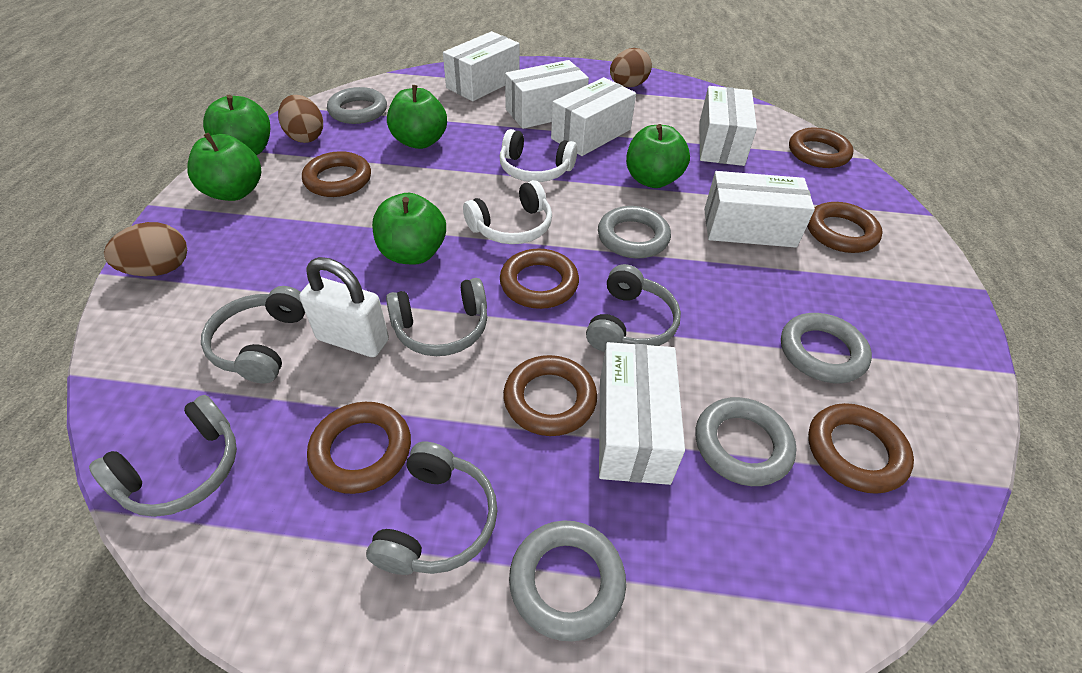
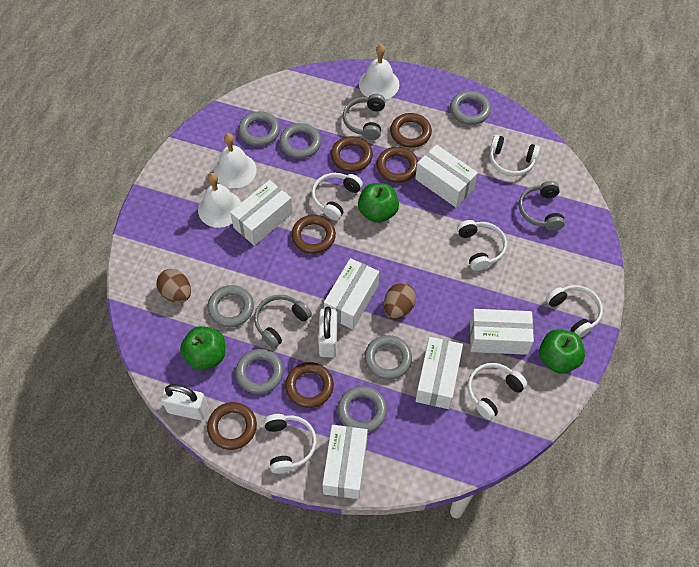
brown egg: [104,222,187,276] [278,95,323,143] [610,48,652,87] = 3 -> [156,269,191,303] [384,283,416,319] = 2
brown ring: [302,151,371,197] [307,402,411,494] [500,248,579,309] [503,355,597,436] [789,128,854,168] [807,202,883,253] [808,403,914,494] = 7 -> [207,402,257,450] [285,362,334,408] [291,215,336,254] [331,136,373,172] [376,147,418,183] [390,113,432,148] = 6
green apple: [188,133,261,201] [203,95,270,155] [372,193,446,265] [387,85,447,149] [626,124,690,188] = 5 -> [180,326,225,370] [358,183,399,223] [539,329,585,374] = 3
grey headphones: [89,395,237,517] [201,286,305,383] [366,441,498,575] [386,278,487,356] [586,264,681,352] = 5 -> [254,295,312,348] [343,94,386,140] [519,181,565,231] = 3
grey ring: [327,87,387,124] [509,521,626,642] [598,206,671,259] [696,397,797,486] [781,313,872,383] = 5 -> [207,285,254,328] [235,349,284,394] [239,111,280,146] [280,123,321,159] [338,386,387,432] [364,335,412,380] [450,91,491,125] = 7
white bell: none = 0 -> [198,173,241,228] [213,133,257,189] [359,45,399,99] = 3
white headphones: [463,180,552,244] [500,129,578,182] = 2 -> [264,414,317,474] [312,173,363,221] [457,220,507,271] [467,363,528,420] [490,135,540,176] [546,285,603,338] = 6
white padlock: [300,257,389,357] = 1 -> [161,384,208,420] [318,306,338,357] = 2

